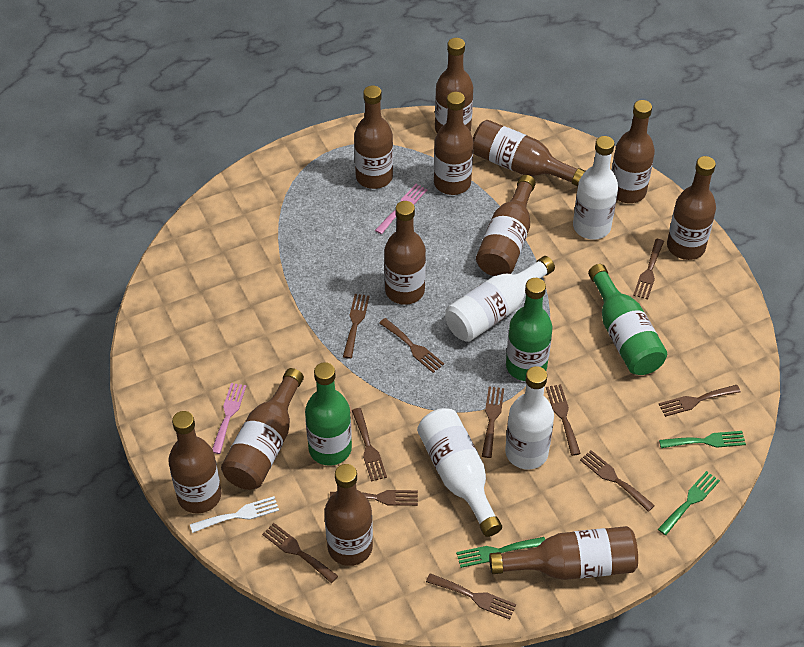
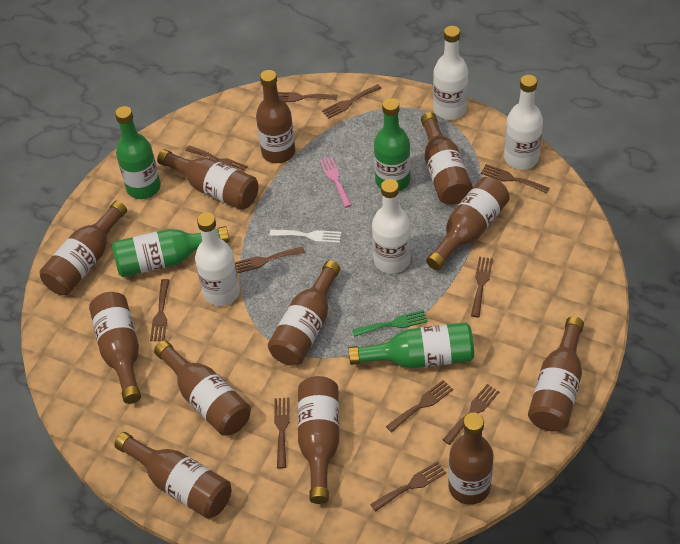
green bottle: [305,362,352,466] [506,278,552,381] [588,264,667,375] = 3 -> [112,226,230,277] [115,106,161,199] [348,322,474,368] [374,98,410,191] = 4
green fork: [456,537,545,568] [658,471,720,535] [659,431,746,448] = 3 -> [352,310,428,337] = 1
pink fork: [212,383,246,454] [375,184,428,234] = 2 -> [319,156,352,208] = 1

